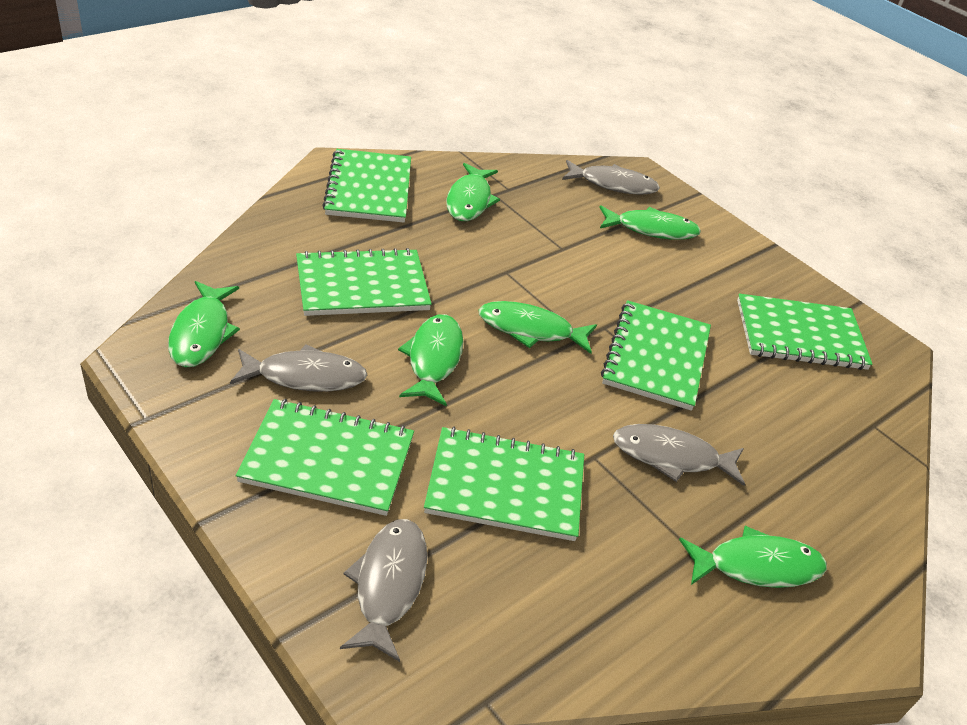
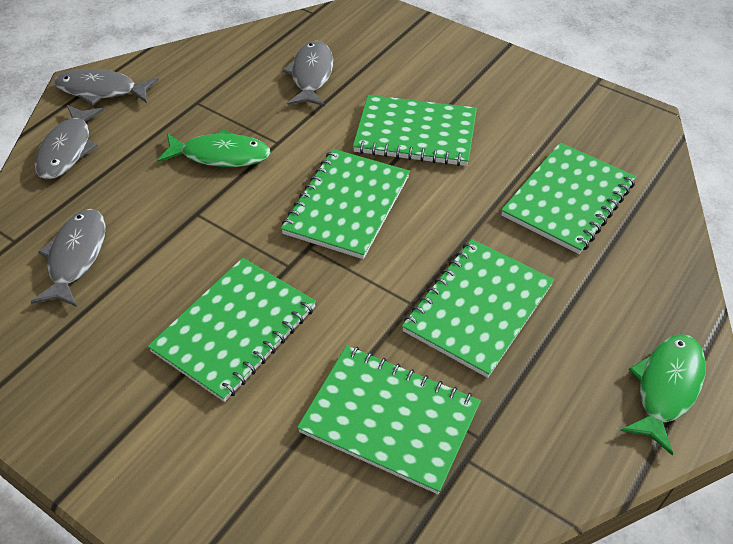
green fish: [168,281,240,368] [398,314,463,406] [446,163,500,221] [478,301,597,354] [599,205,701,240] [679,526,827,588] = 6 -> [157,129,271,167] [621,334,706,455] = 2

